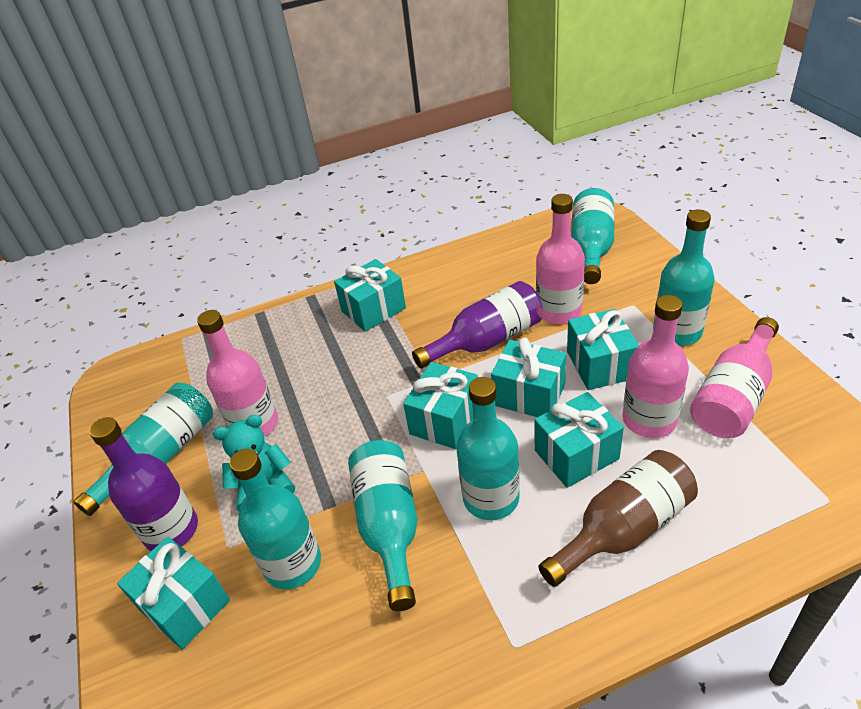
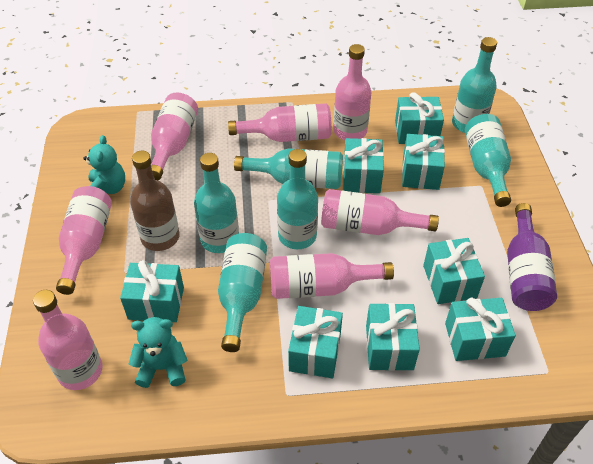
pink bottle: [197,310,278,437] [536,194,585,324] [622,295,689,438] [690,317,779,438] = 4 -> [33,290,103,390] [56,186,112,295] [151,93,198,180] [228,103,332,142] [270,253,394,299] [321,189,439,235] [333,44,372,140] = 7
purple bottle: [89,417,198,551] [412,281,543,369] = 2 -> [507,203,557,311] = 1
turquoise gift: [117,537,230,650] [334,259,406,332] [403,362,478,449] [491,338,566,417] [535,392,624,488] [567,309,639,390] = 6 -> [120,260,184,322] [288,306,343,378] [343,138,384,193] [366,303,420,371] [395,92,444,144] [402,134,445,190] [423,238,485,304] [445,298,516,361] = 8
turquoise teddy bear: [213,415,295,511] = 1 -> [83,135,125,194] [129,317,187,388] = 2

